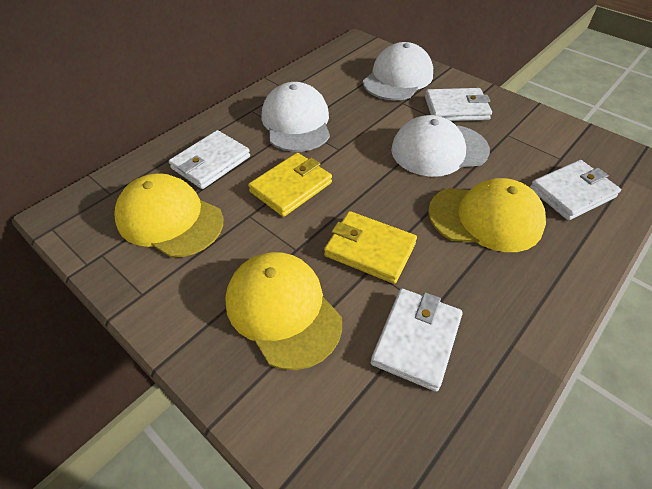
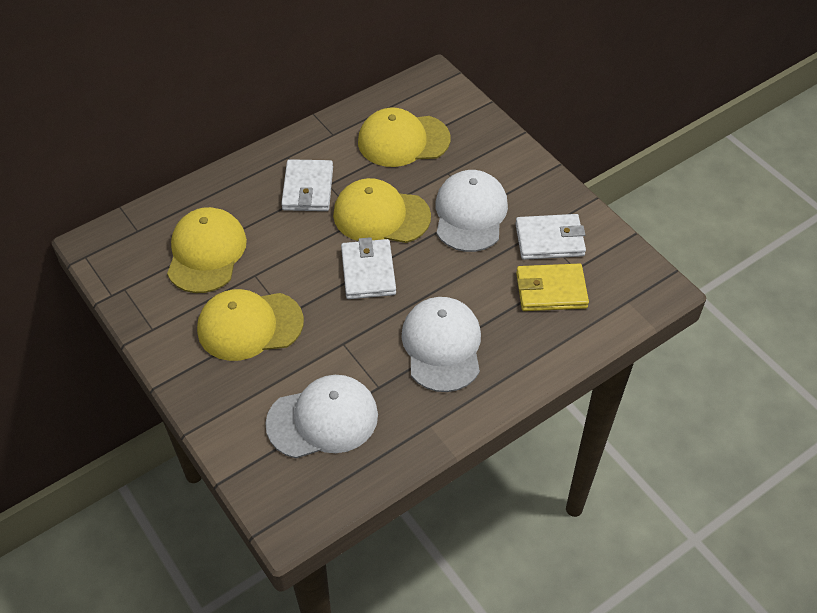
white wallet: [169,130,250,189] [371,289,463,392] [425,88,492,121] [530,160,621,220] = 4 -> [281,159,333,211] [341,237,396,299] [515,214,586,260] = 3
yellow cap: [114,173,223,258] [225,252,342,370] [428,178,546,252] = 3 -> [167,207,247,293] [197,289,304,361] [333,178,431,243] [358,108,450,167] = 4
yellow wallet: [248,153,332,217] [324,211,417,284] = 2 -> [516,263,589,311] = 1

